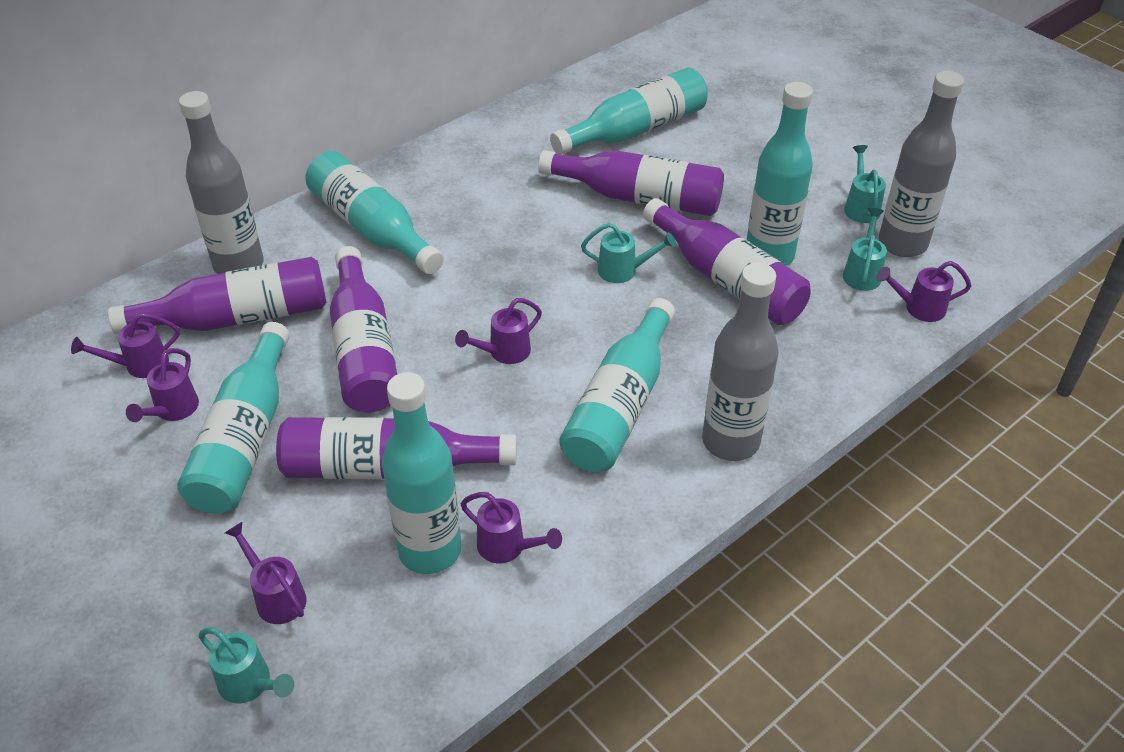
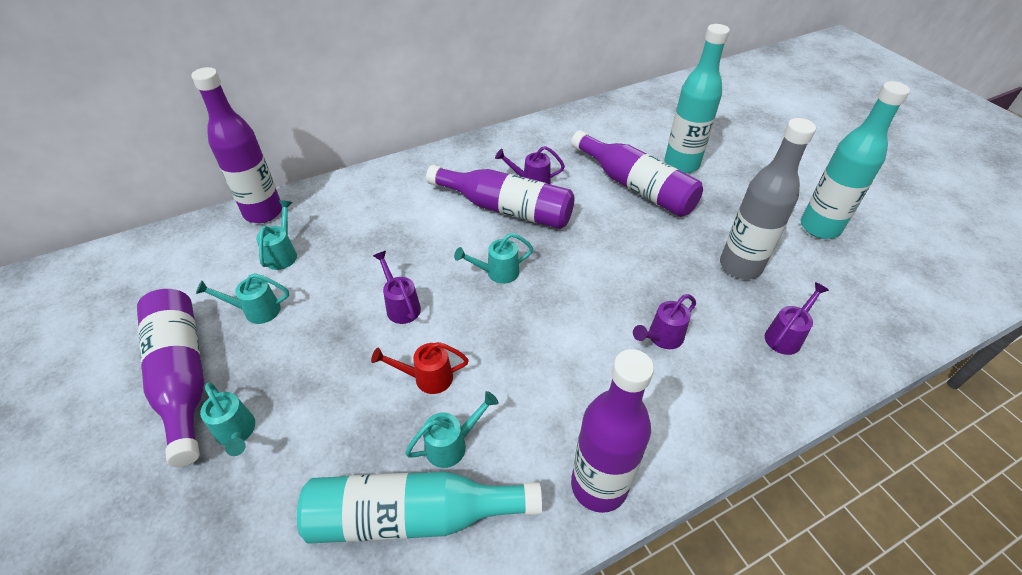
grey bottle: [179,91,264,274] [702,263,779,461] [879,71,964,257] = 3 -> [720,118,816,279] = 1
purple watering can: [71,313,180,378] [126,348,199,422] [225,522,307,624] [455,298,542,364] [461,492,562,563] [876,261,971,322] = 6 -> [373,251,421,324] [495,146,565,184] [633,294,696,349] [765,282,829,355] = 4
red watering can: none = 0 -> [371,342,469,394] = 1
turquoise bottle: [177,322,290,514] [305,151,444,274] [382,372,461,574] [550,67,708,155] [559,298,675,472] [747,82,813,266] = 6 -> [297,471,542,544] [664,24,730,173] [801,81,910,239] = 3
turquoise watering can: [198,627,294,704] [581,223,676,283] [843,208,887,291] [844,145,886,223] = 4 -> [196,273,289,324] [200,383,255,456] [256,200,297,270] [405,391,499,468] [454,233,533,284] = 5

